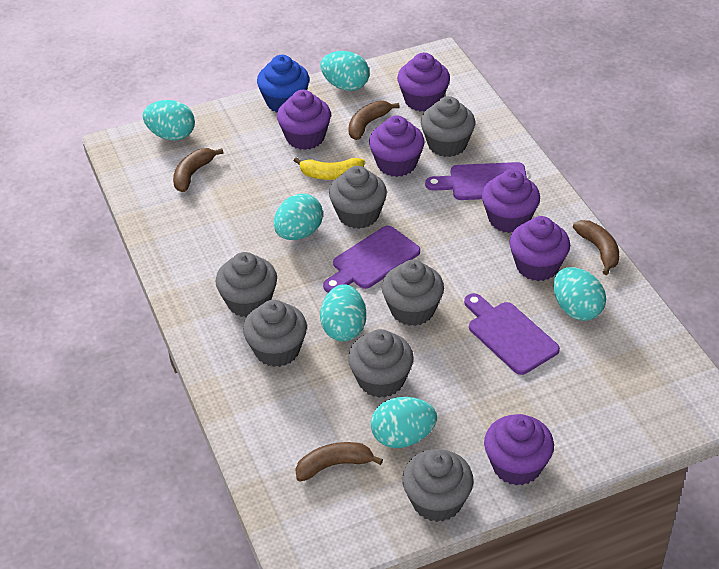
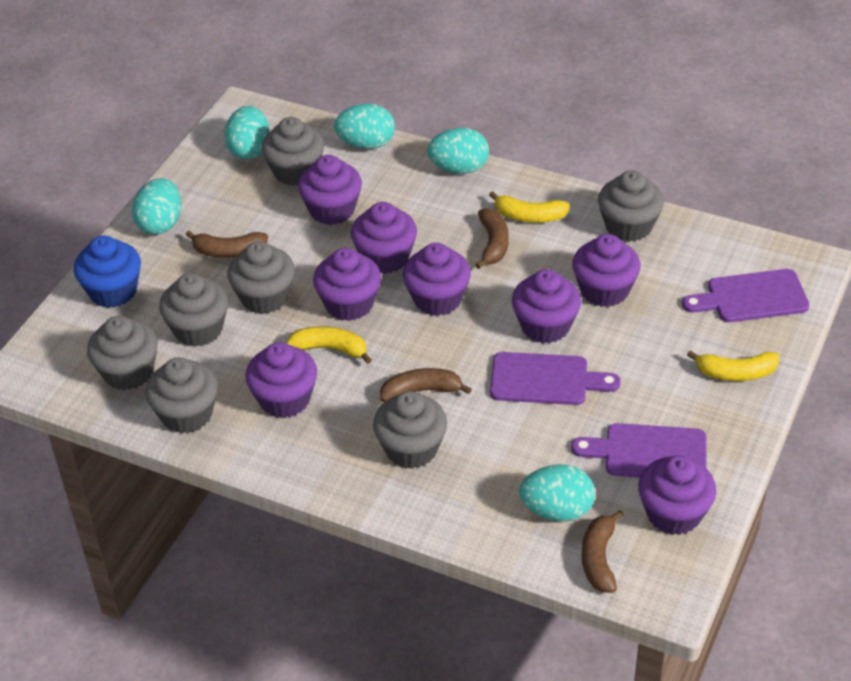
purple cupcake: [277,90,331,150] [369,116,425,177] [397,53,450,112] [482,170,540,233] [484,414,554,486] [509,216,570,281] = 6 -> [245,342,317,418] [298,155,362,225] [313,248,381,321] [351,202,417,274] [403,243,471,316] [512,269,581,343] [572,234,641,307] [638,455,716,535] = 8
turquoise egg: [143,100,195,141] [274,194,323,240] [320,51,369,91] [320,284,366,341] [371,397,437,448] [553,267,606,321] = 6 -> [132,178,181,235] [224,106,270,159] [334,104,395,149] [427,128,489,174] [519,464,595,522] = 5
yellow banana: [294,157,365,180] = 1 -> [286,326,372,364] [489,191,570,223] [687,350,779,381] = 3

